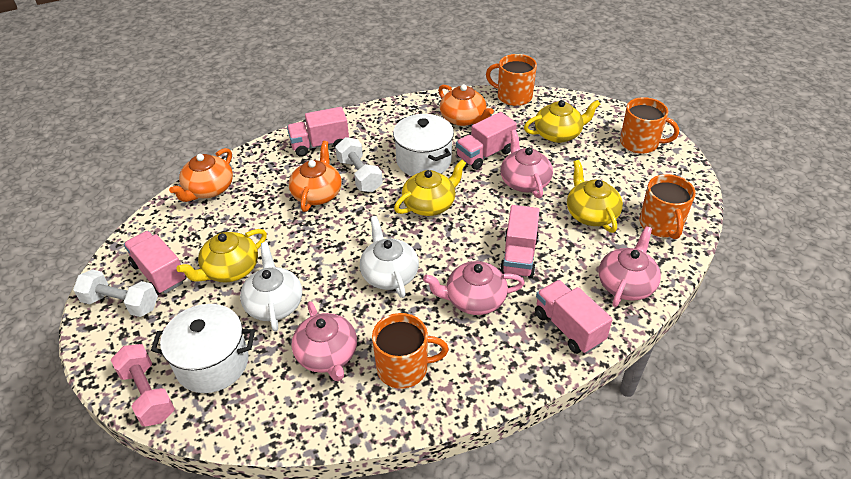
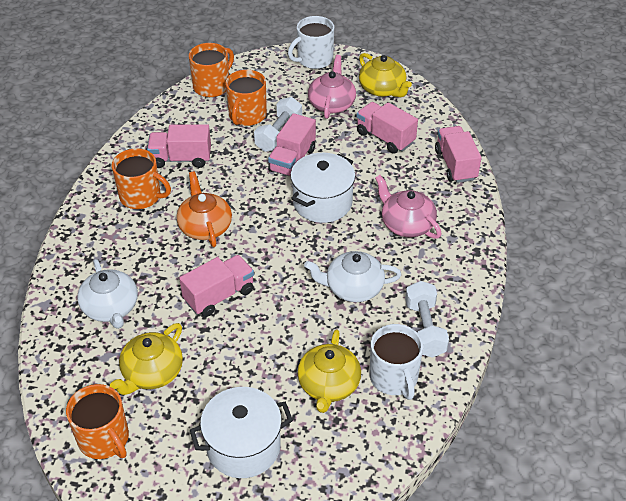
orange teapot: [169,148,233,202] [289,141,342,212] [438,84,494,126] = 3 -> [177,171,232,247] = 1
pink dumbbell: [111,344,175,427] = 1 -> none = 0
pink teapot: [291,301,357,381] [423,261,525,315] [501,130,553,198] [599,226,661,307] = 4 -> [308,55,356,119] [375,175,442,239] = 2
white mug: none = 0 -> [288,16,334,69] [369,324,423,400] = 2
yellow teapot: [176,229,267,282] [394,160,466,216] [524,100,600,143] [567,160,623,233] = 4 -> [110,323,183,395] [298,329,361,413] [359,53,412,97] = 3

